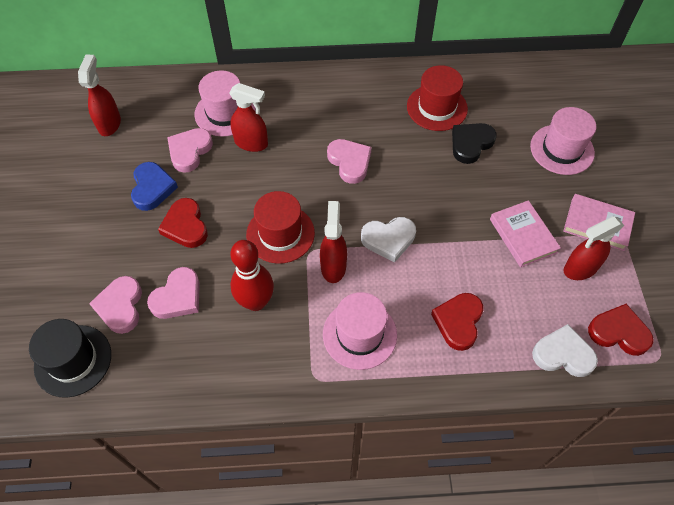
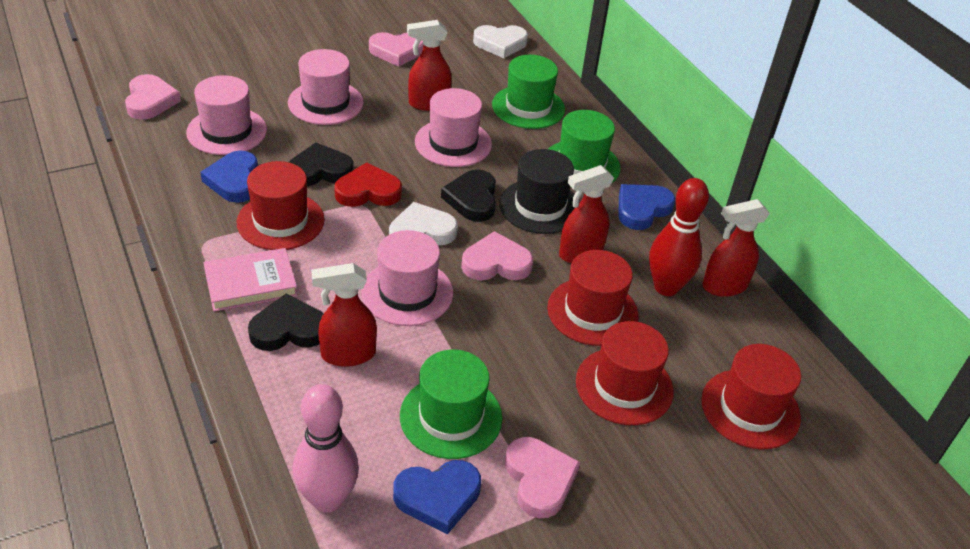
black heart: [452,123,497,164] = 1 -> [248,294,324,351] [289,143,354,186] [441,169,496,222] = 3
blue heart: [131,162,178,211] = 1 -> [200,151,258,203] [393,460,481,534] [618,184,676,230] = 3
green hat: none = 0 -> [400,349,502,459] [492,55,565,129] [549,110,621,187] = 3
pink book: [490,200,561,268] [563,194,635,251] = 2 -> [204,248,298,312] = 1
pink bowling pin: none = 0 -> [293,384,359,513] = 1
pink hat: [194,70,256,137] [323,292,397,370] [530,107,596,175] = 3 -> [186,75,267,155] [288,49,364,125] [361,230,453,326] [415,88,492,167] = 4
red hat: [246,191,315,264] [407,65,468,131] = 2 -> [236,161,325,250] [547,250,639,346] [576,321,674,425] [701,344,801,449] = 4
red heart: [158,198,208,248] [431,293,483,351] [588,304,654,356] = 3 -> [334,162,402,207] = 1

